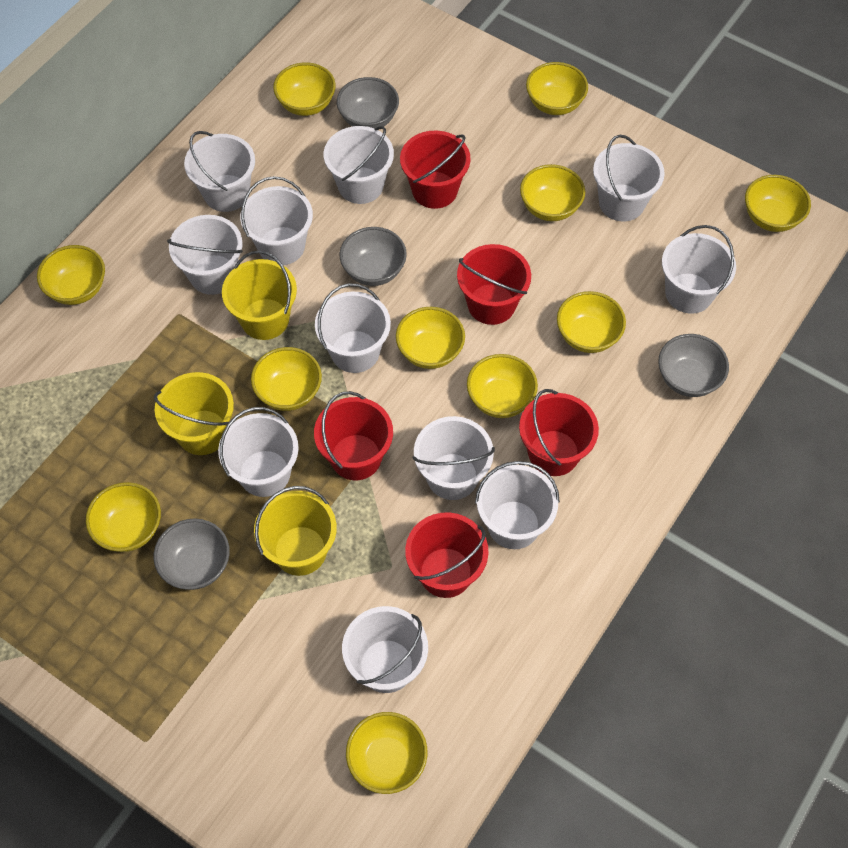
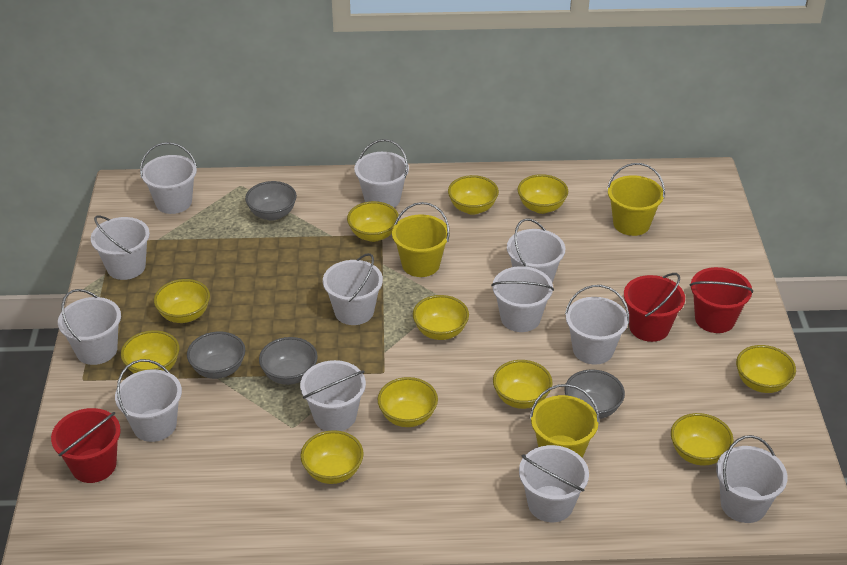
red bucket: [314,391,393,480] [400,131,471,209] [405,513,489,598] [457,244,531,325] [519,389,599,476] = 5 -> [51,408,121,483] [624,273,685,342] [689,267,753,333] = 3
white bucket: [167,215,243,295] [184,131,255,212] [218,407,299,497] [240,176,313,265] [315,283,391,373] [324,126,394,204] [342,606,428,693] [413,416,495,500] [475,461,560,549] [593,135,665,221] [662,225,736,314] = 11 -> [58,289,121,365] [91,215,150,280] [115,359,182,442] [140,142,197,214] [300,360,366,431] [323,253,383,325] [354,139,409,207] [491,266,554,332] [507,218,565,283] [519,445,589,522] [565,285,629,365] [716,435,788,523] = 12

